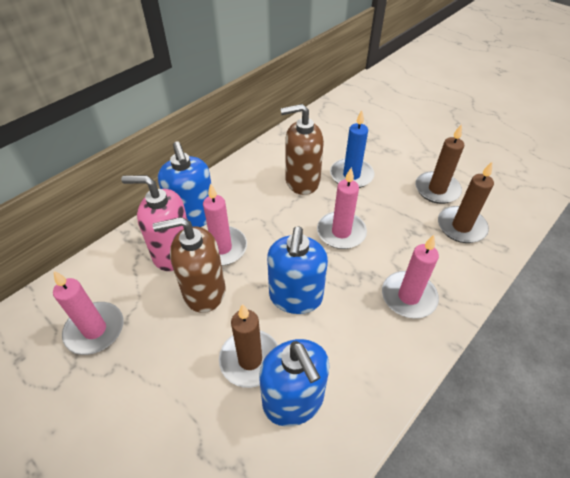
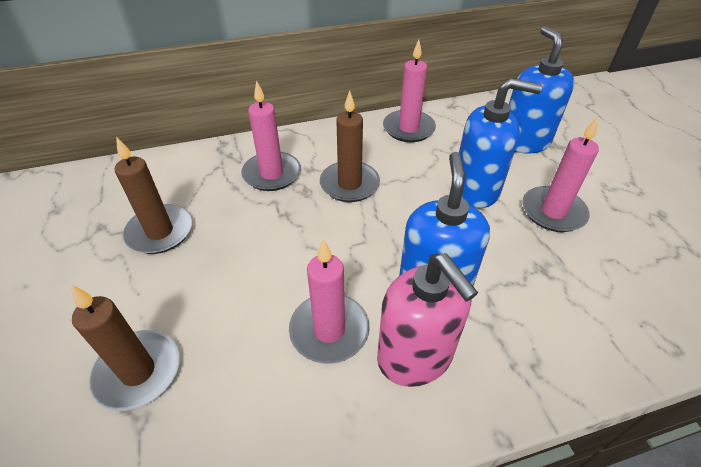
blue candle: [330,110,374,188] = 1 -> none = 0
brown soap dispenser: [153,217,225,313] [280,104,324,195] = 2 -> none = 0

